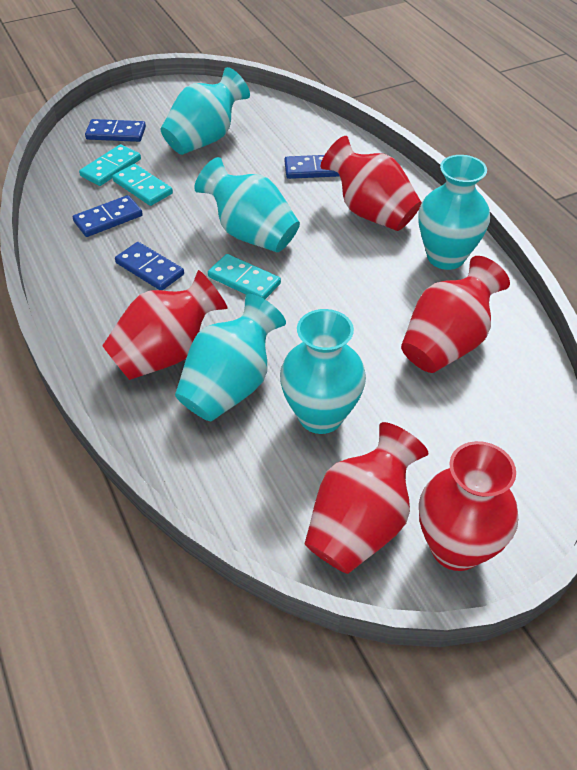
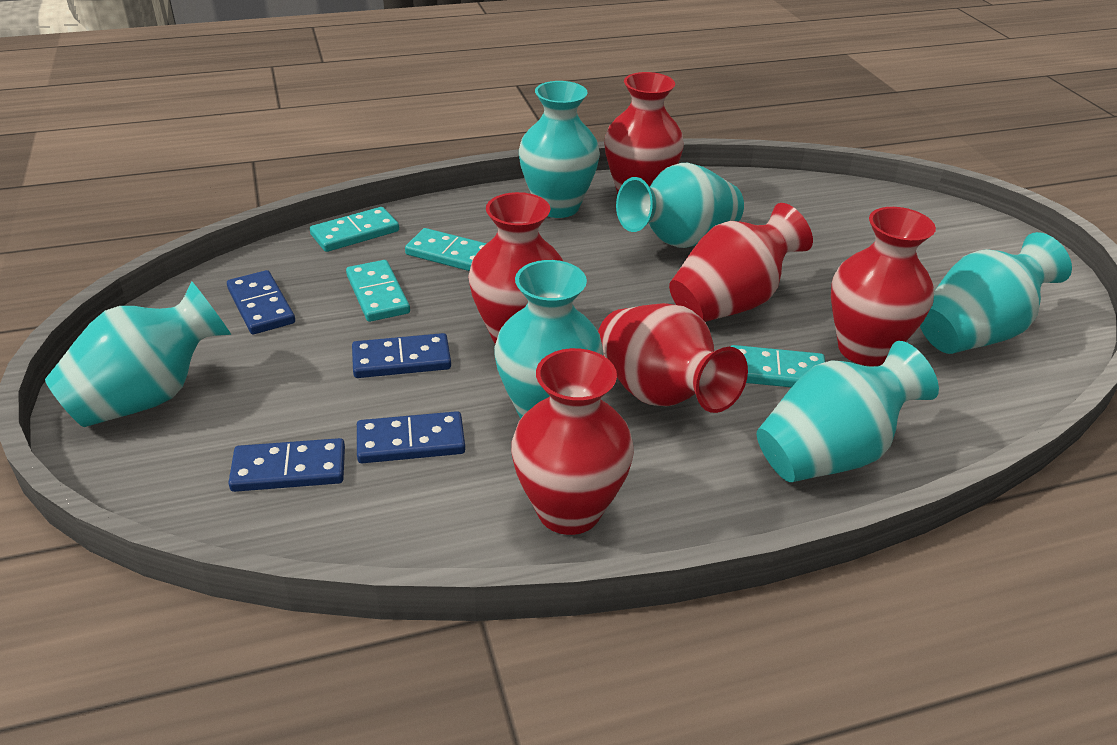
red vase: [102,270,228,380] [305,422,428,574] [321,136,422,231] [401,256,510,373] [419,441,518,571] = 5 -> [468,192,563,344] [511,348,634,535] [598,303,748,413] [604,72,684,194] [669,203,813,322] [831,207,936,366] = 6
turquoise domino: [79,144,141,186] [112,164,173,206] [208,254,281,299] = 3 -> [310,207,399,252] [346,260,410,322] [405,228,487,271] [730,345,825,387] = 4
turquoise vase: [161,67,250,155] [175,294,286,421] [194,157,300,252] [280,309,366,434] [418,155,490,270] = 5 -> [45,281,231,427] [494,260,604,419] [519,81,600,218] [616,163,744,248] [757,341,939,482] [920,232,1072,354] = 6

